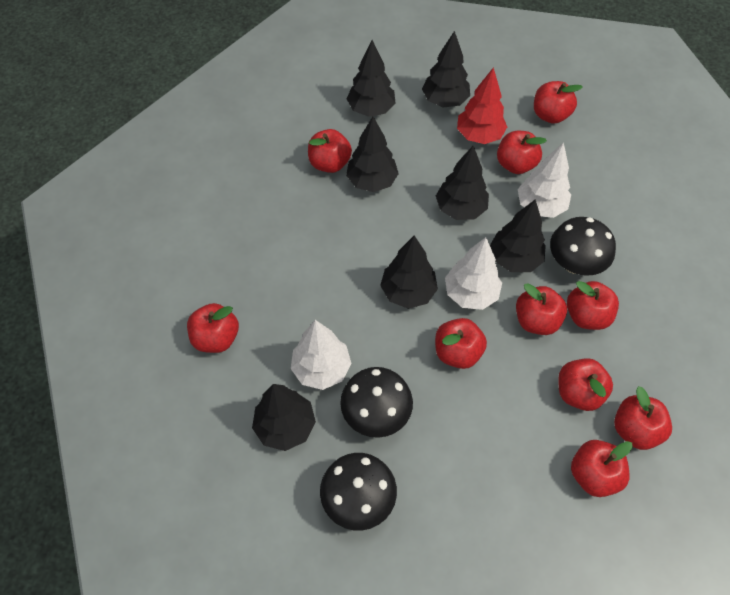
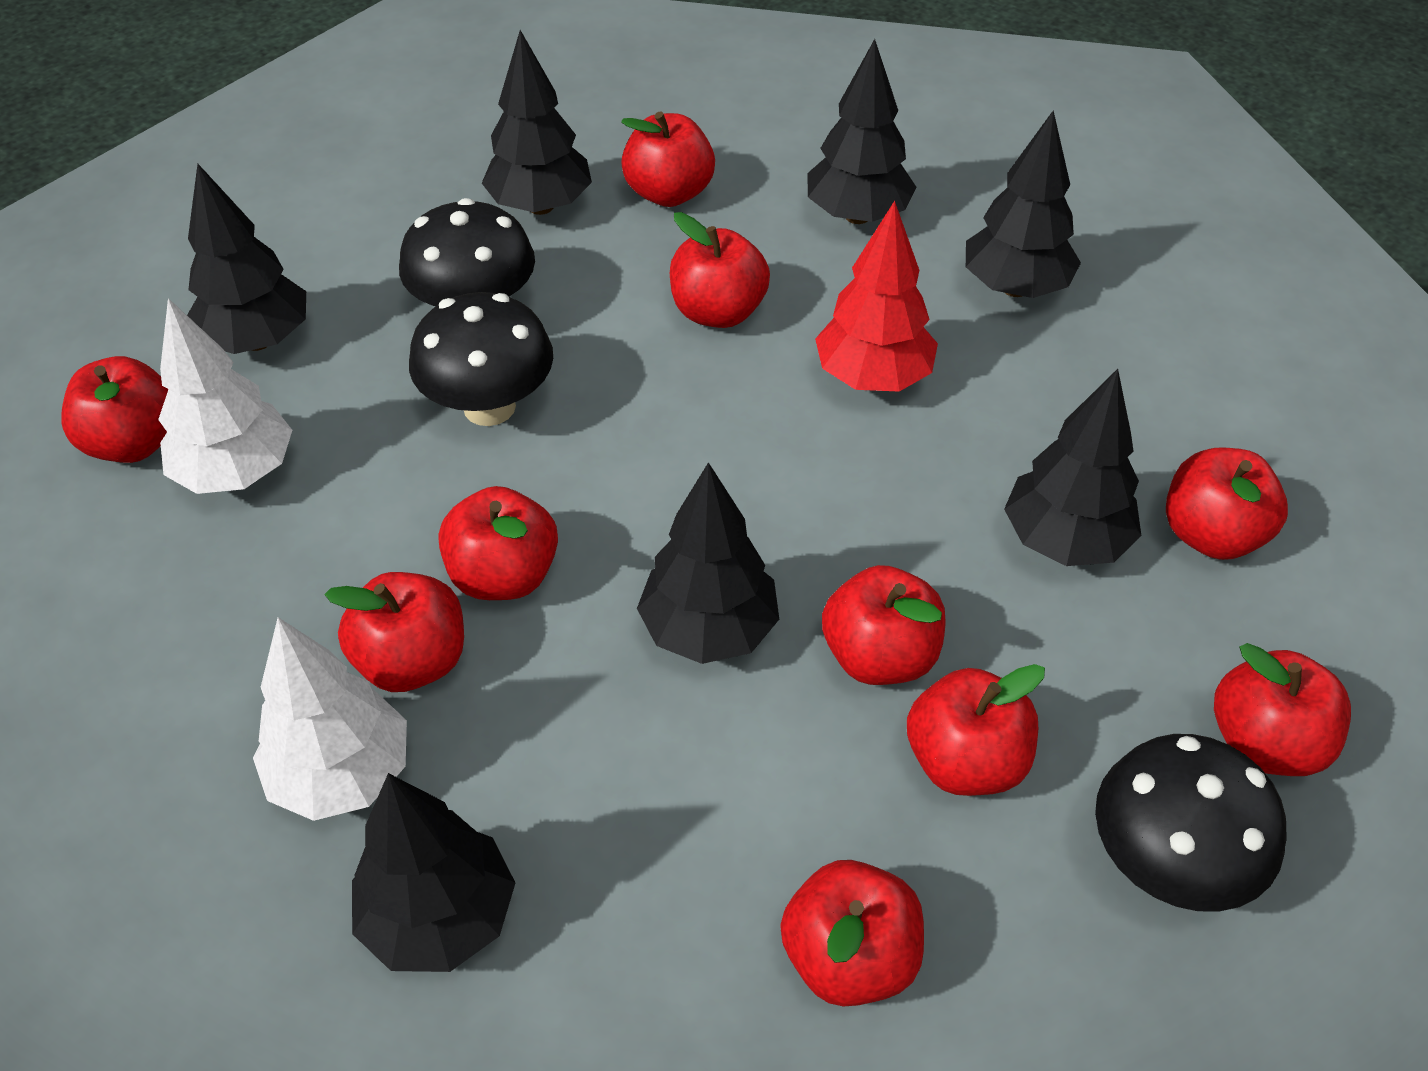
white tree: [291,320,352,390] [445,237,502,310] [518,142,571,218] = 3 -> [158,298,292,494] [253,617,407,821] = 2

